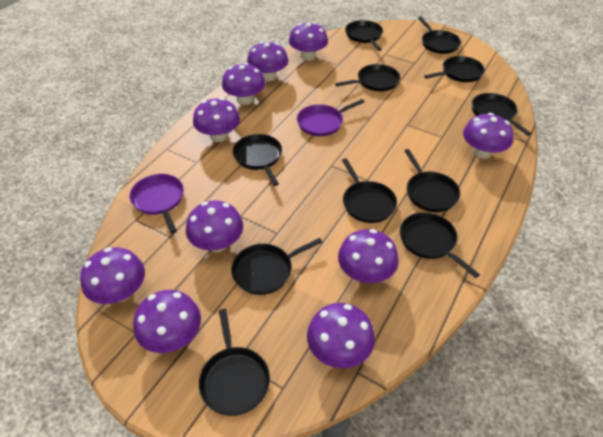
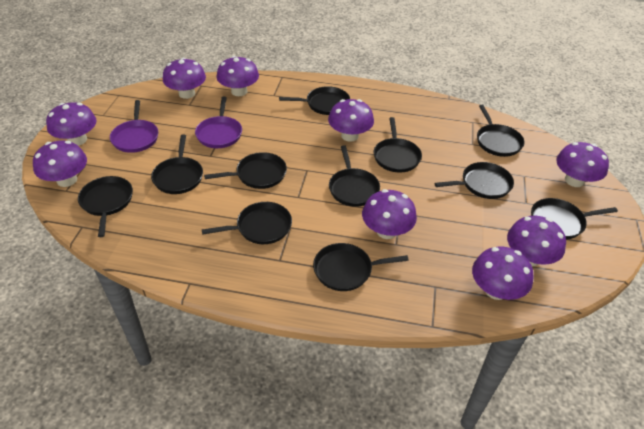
purple mushroom: [80,247,145,304] [133,290,201,353] [186,200,243,252] [193,98,240,142] [222,63,265,105] [247,41,288,81] [289,22,328,61] [307,303,375,368] [338,229,399,283] [463,113,513,159] = 10 -> [33,140,87,187] [46,102,97,146] [163,58,206,99] [217,56,259,96] [328,99,374,142] [362,189,417,239] [472,247,534,300] [507,216,566,266] [556,142,609,187] = 9

